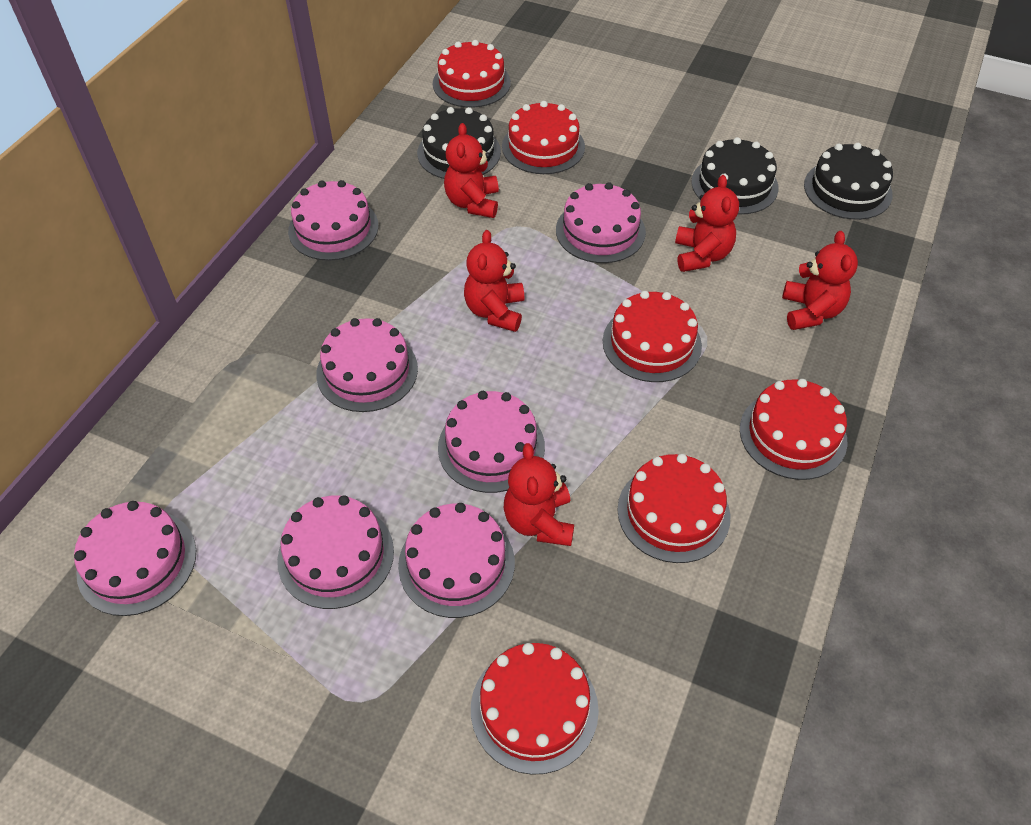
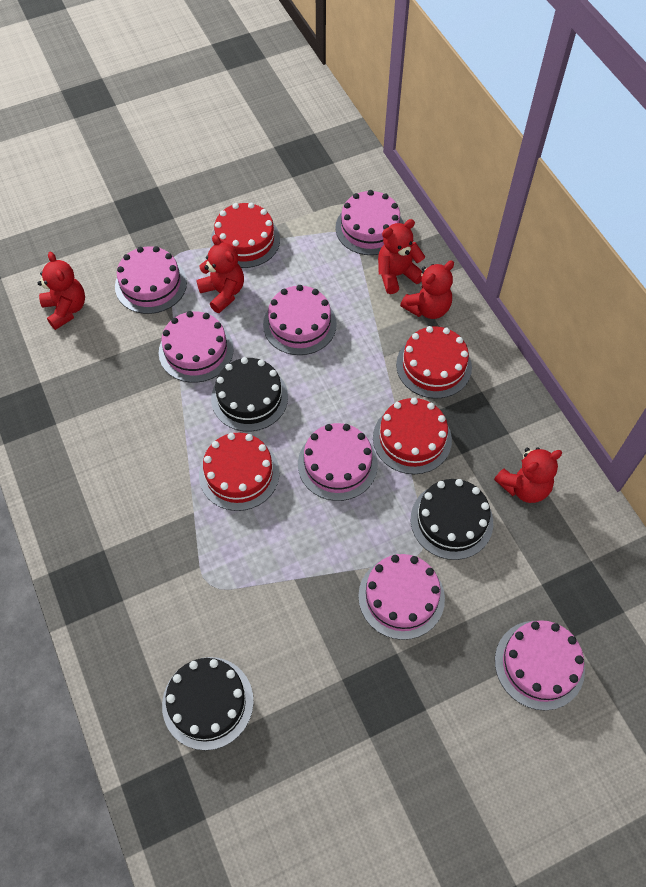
red cake: [433,40,511,108] [471,643,599,775] [502,101,585,174] [603,291,702,382] [618,454,730,563] [740,379,848,480] = 6 -> [199,433,279,511] [211,203,280,268] [373,398,452,474] [396,326,472,398] = 4

